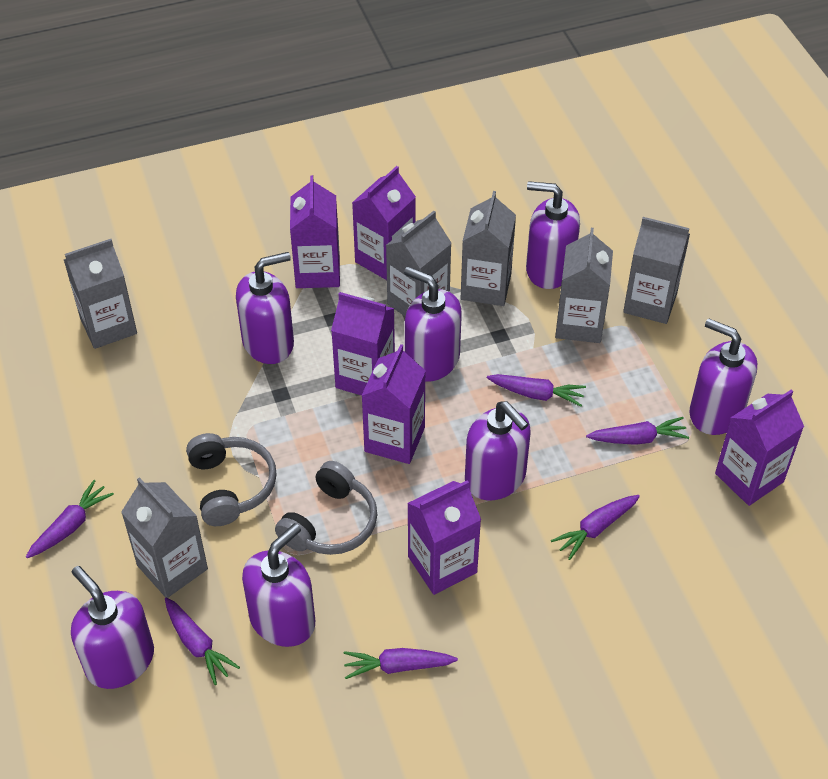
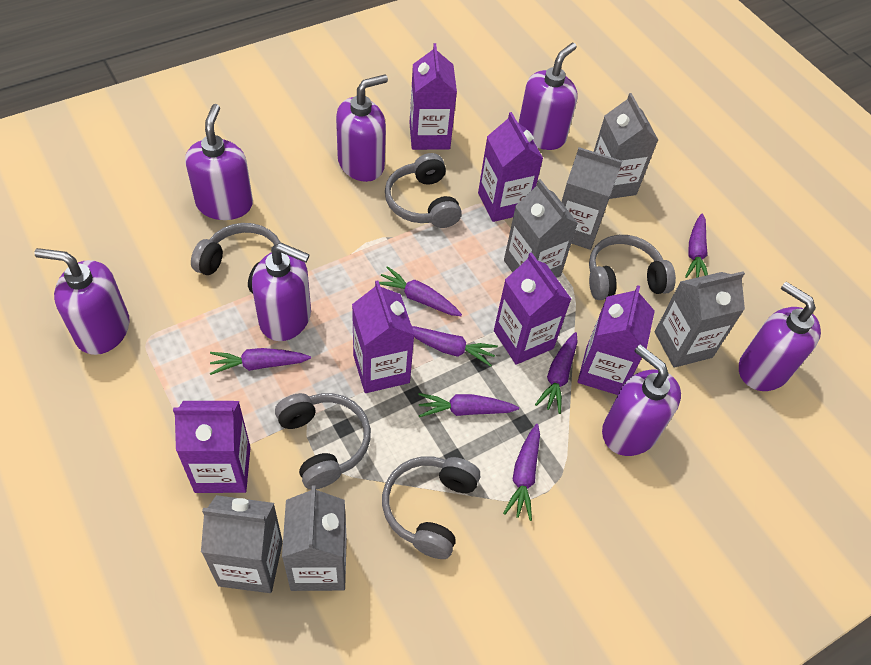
grey headphones: [186,433,277,526] [275,461,377,555] = 2 -> [191,223,281,293] [275,393,371,490] [382,456,480,559] [385,153,462,228] [589,235,676,300] = 5
purple carrot: [26,480,114,558] [165,597,240,685] [343,648,458,679] [487,374,586,407] [551,495,640,560] [586,417,689,445] = 6 -> [210,348,311,375] [379,266,462,316] [412,326,498,367] [418,393,519,417] [503,424,540,521] [535,332,578,414] [685,213,708,278] = 7

